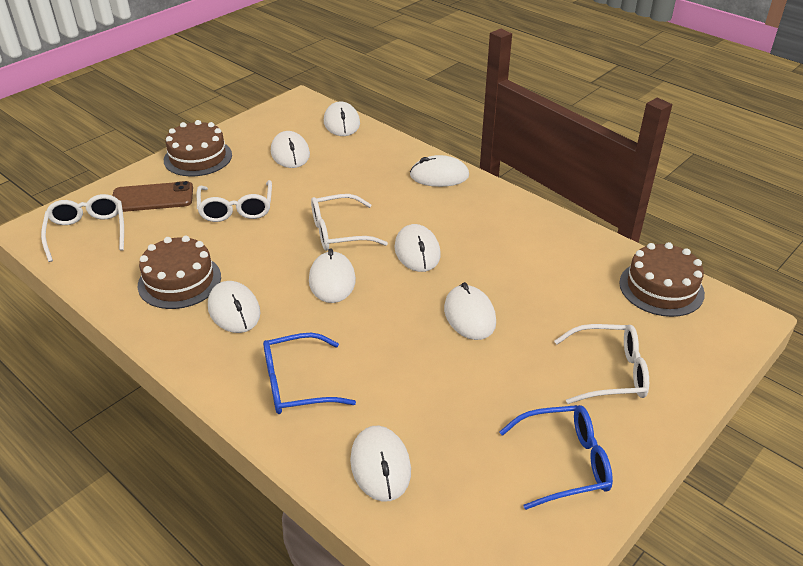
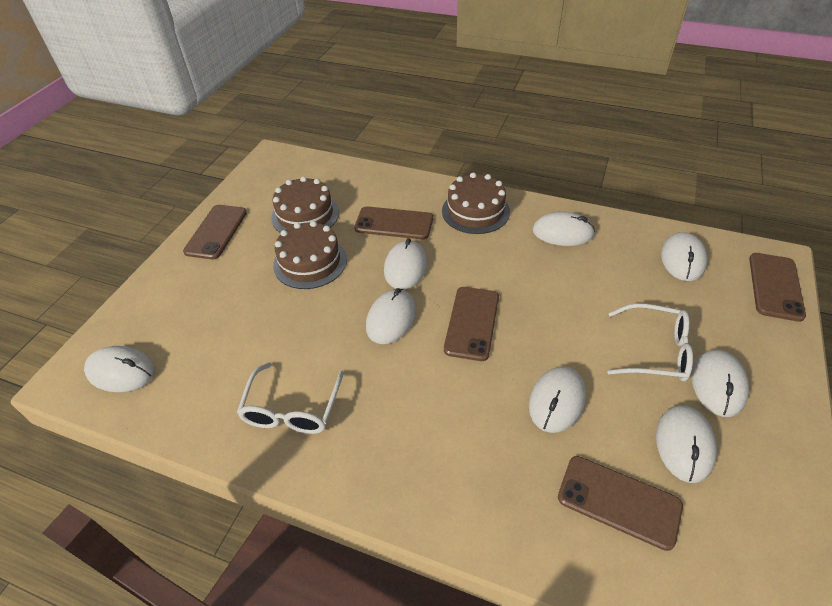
blue glasses: [263,333,356,414] [499,405,613,510] = 2 -> none = 0
brown phone: [112,181,193,212] = 1 -> [183,205,247,260] [354,206,433,239] [444,287,499,361] [558,456,683,551] [749,253,806,322] = 5
white glasses: [41,194,124,262] [197,180,272,222] [311,194,388,251] [554,324,649,404] = 4 -> [237,362,344,434] [607,303,693,382] = 2

